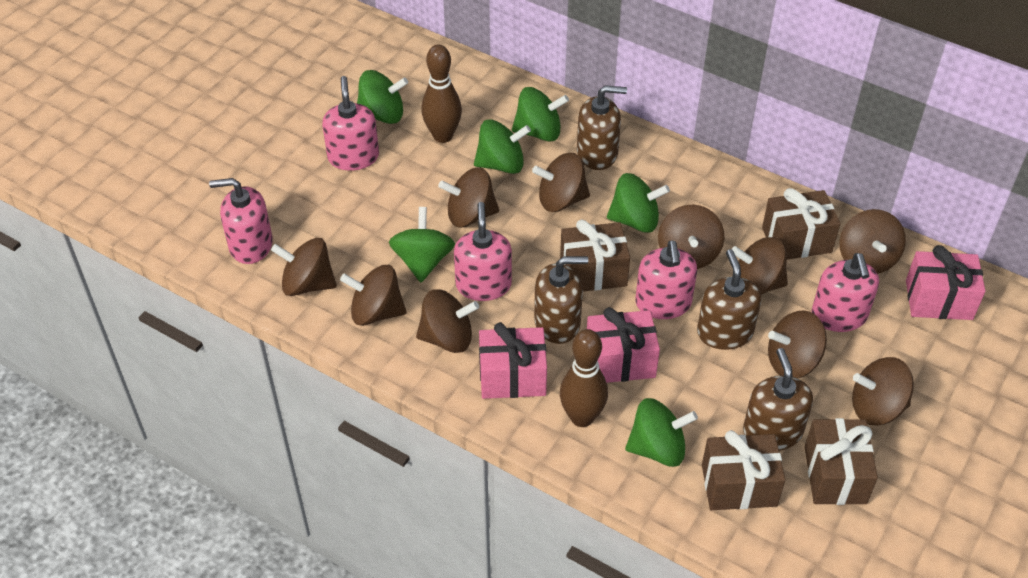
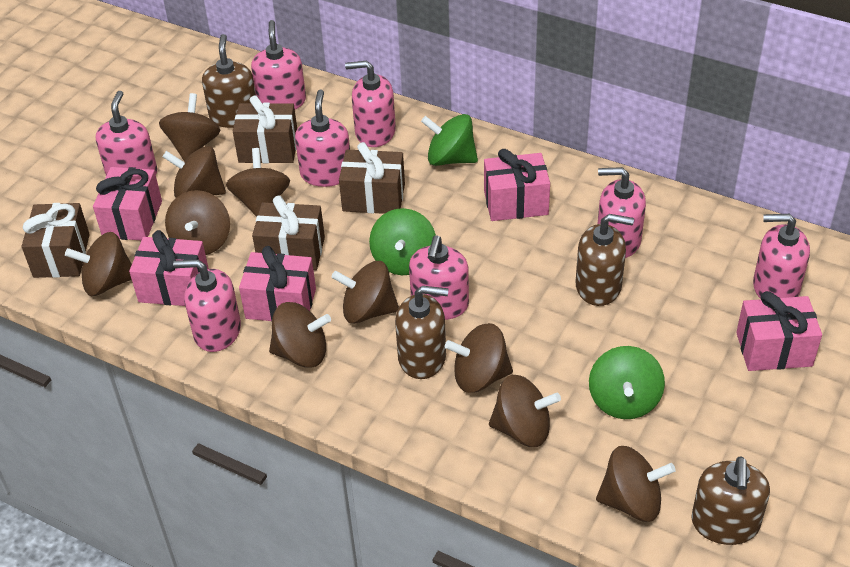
brown bowling pin: [421,44,462,143] [560,329,608,427] = 2 -> none = 0
green spinning top: [357,70,408,124] [389,207,455,282] [474,119,531,174] [512,87,569,142] [607,173,670,233] [625,398,698,467] = 6 -> [369,208,436,275] [421,114,478,166] [589,346,665,419] = 3
pink gift: [479,322,547,399] [587,307,660,383] [906,245,986,320] = 3 -> [93,167,162,241] [129,230,209,306] [239,246,316,321] [484,149,550,221] [736,291,822,371] = 5
pink soap dispenser: [209,178,273,264] [322,76,379,171] [454,202,512,301] [635,240,697,319] [811,253,879,332] = 5 -> [96,91,157,176] [173,259,241,352] [251,20,306,110] [295,89,350,187] [345,61,396,147] [409,235,469,320] [598,167,646,258] [753,214,810,298] = 8

